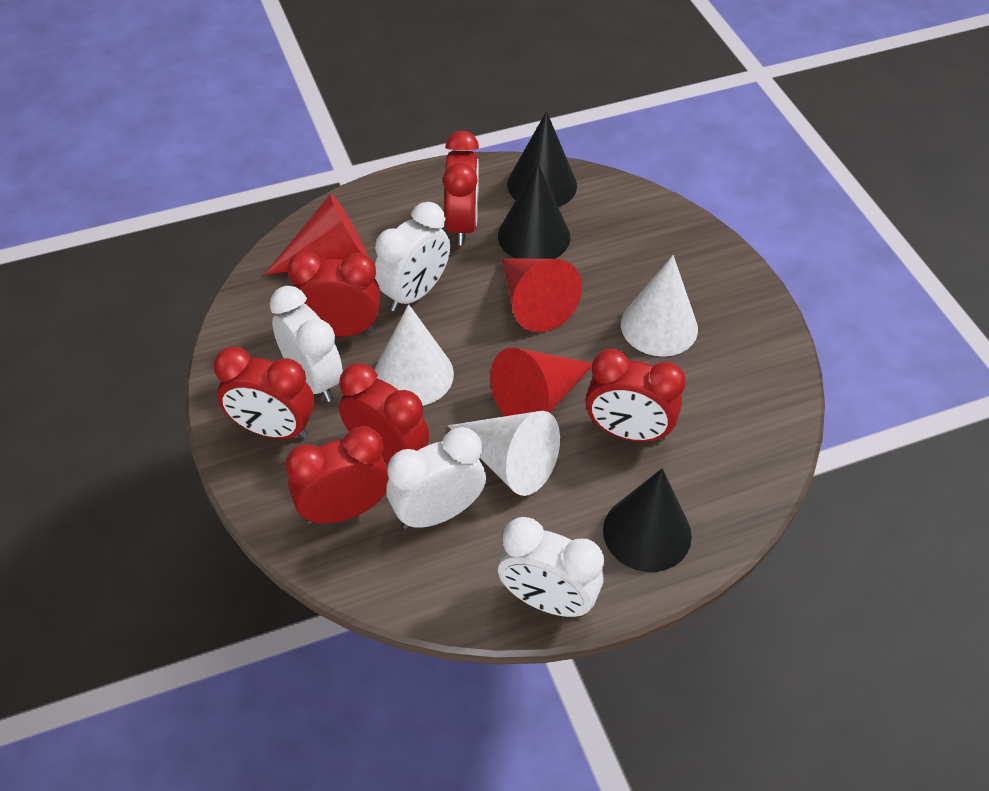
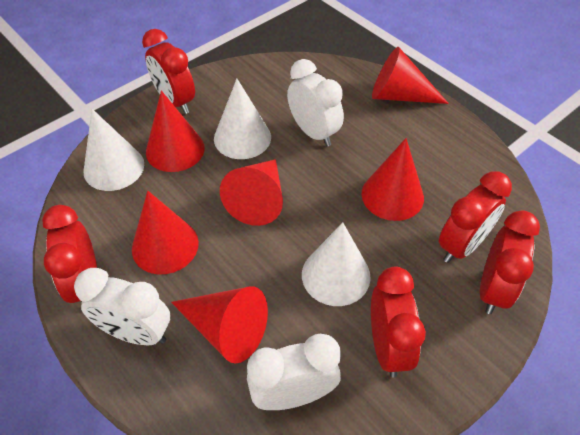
black cone: [498,163,570,259] [507,111,577,207] [603,468,692,572] = 3 -> none = 0
red clock: [214,347,314,439] [285,426,389,524] [287,251,381,337] [339,363,429,464] [443,131,479,245] [586,349,686,442] = 6 -> [42,205,97,303] [142,29,195,114] [371,267,426,378] [439,171,512,263] [480,210,540,314] = 5
red cone: [264,193,368,275] [490,348,593,416] [502,258,582,332] = 3 -> [132,191,199,274] [146,91,205,172] [171,286,268,363] [220,159,283,226] [361,138,424,221] [372,47,449,104] = 6
white clock: [270,286,343,402] [375,202,450,312] [386,427,486,529] [498,517,604,617] = 4 -> [74,268,170,345] [247,334,341,410] [287,59,344,147] = 3

